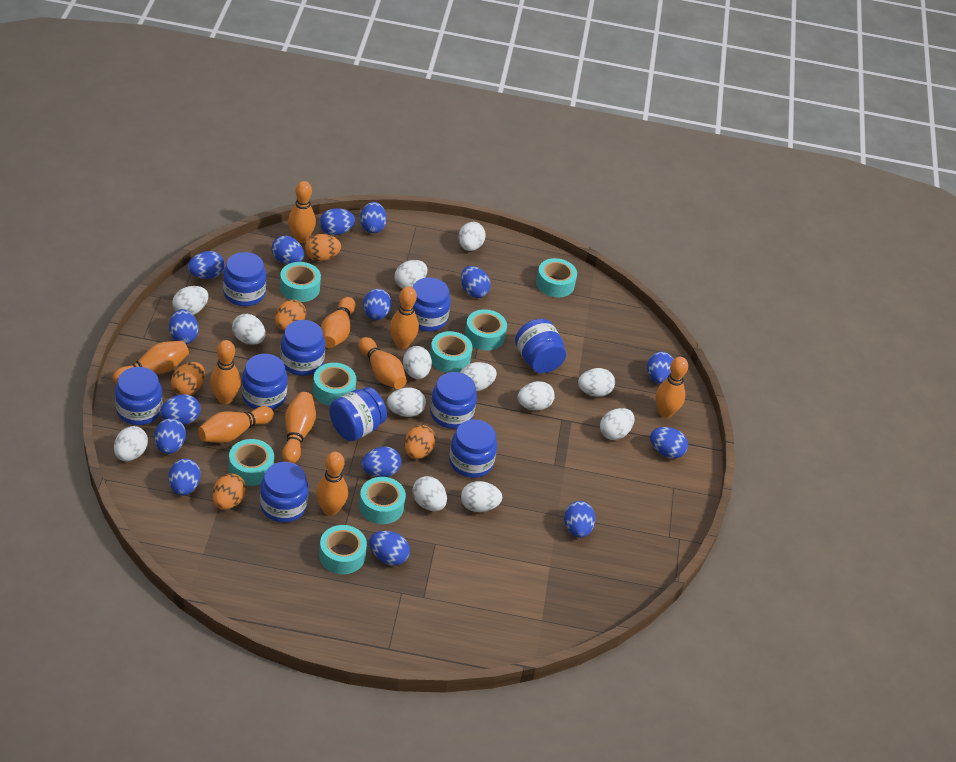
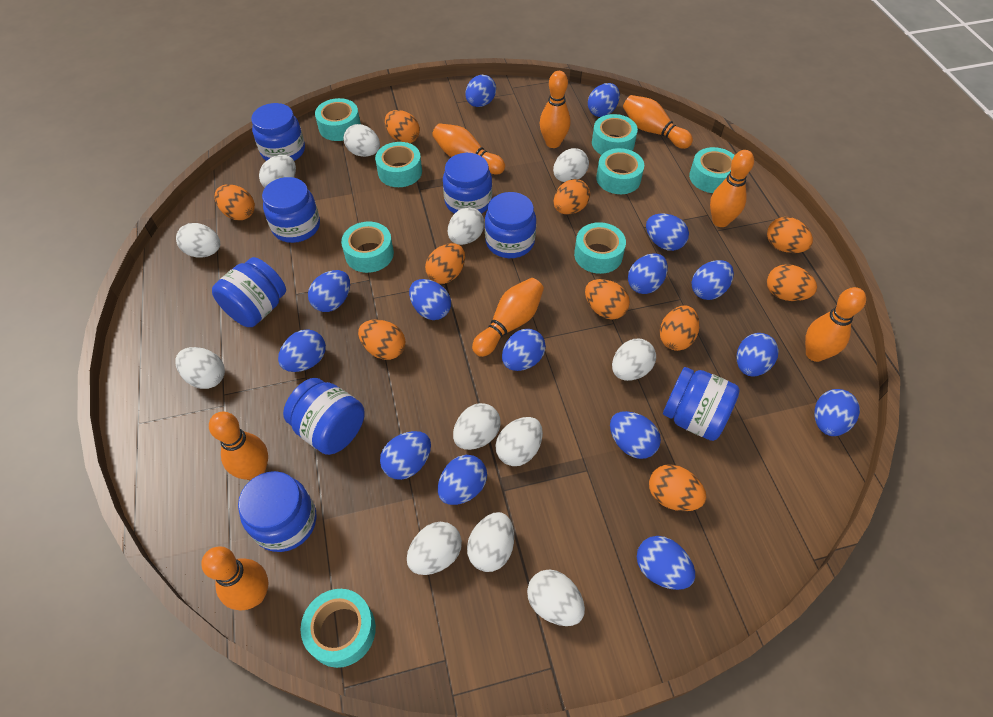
blue jar: [115,367,162,425] [223,252,266,306] [242,354,288,410] [260,462,309,523] [280,320,325,376] [329,387,387,441] [412,277,451,331] [430,372,477,429] [449,419,497,478] [515,319,566,373] = 10 -> [212,257,286,327] [238,471,317,552] [251,103,305,161] [262,177,320,243] [283,378,364,455] [443,153,492,214] [485,192,536,258] [663,367,740,441] = 8
orange bowling pin: [113,341,189,384] [198,406,274,443] [210,340,241,404] [282,392,316,463] [288,181,316,243] [316,452,348,516] [321,297,356,348] [358,337,407,389] [390,286,419,349] [655,357,688,418] = 10 -> [201,546,268,611] [209,412,268,480] [432,123,505,174] [472,278,544,357] [539,71,570,148] [623,95,693,149] [710,150,754,227] [805,287,866,362] = 8
orange egg: [171,362,205,395] [212,473,246,510] [275,300,306,330] [305,234,341,261] [404,425,436,459] = 5 -> [215,184,255,220] [358,319,405,360] [385,110,420,143] [425,243,465,284] [554,179,590,215] [585,279,630,320] [649,465,706,511] [659,305,699,351] [767,217,813,253] [767,264,817,301] = 10
white egg: [114,426,148,461] [172,286,208,315] [232,314,266,345] [387,387,426,417] [395,260,427,288] [403,346,432,379] [412,476,447,511] [459,222,486,251] [460,362,497,392] [461,481,502,512] [517,381,555,410] [578,368,615,397] [600,408,634,440] = 13 -> [175,347,225,389] [176,223,220,258] [259,155,296,188] [344,124,380,157] [407,522,462,575] [448,207,485,245] [453,403,501,450] [467,512,514,572] [495,417,543,466] [527,569,585,626] [553,148,589,182] [612,339,656,381] = 12

